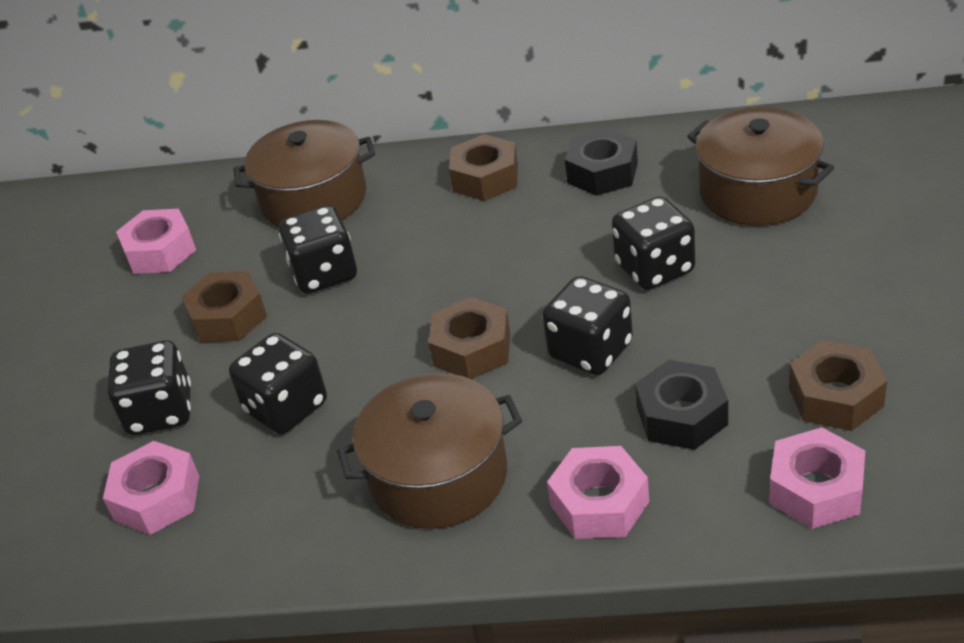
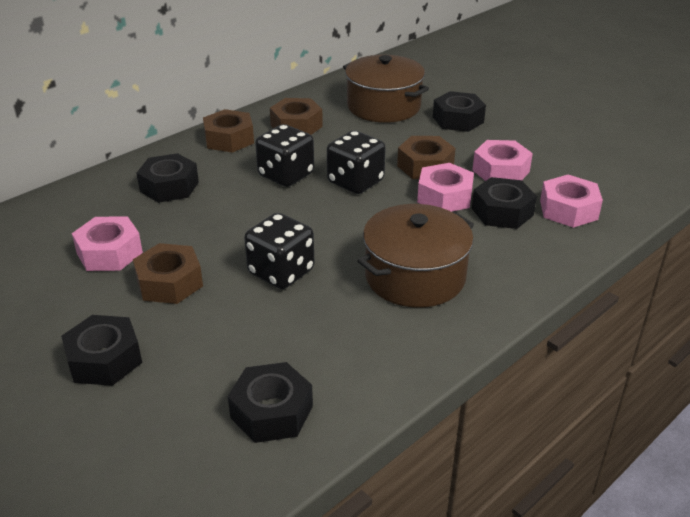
black dice: [108,340,191,435] [229,333,327,434] [279,206,357,294] [543,276,633,375] [612,196,695,290] = 5 -> [244,213,315,289] [255,124,314,187] [327,130,386,194] = 3
black nut: [565,128,638,196] [635,360,728,450] = 2 -> [61,315,142,386] [137,153,199,203] [228,362,313,443] [433,91,486,132] [472,177,537,229] = 5
brown pot: [234,120,375,227] [337,373,522,529] [687,107,834,226] = 3 -> [343,55,429,123] [358,204,474,308] = 2

